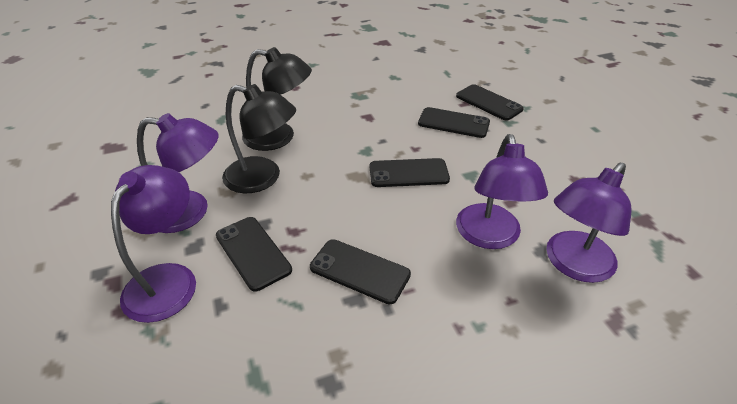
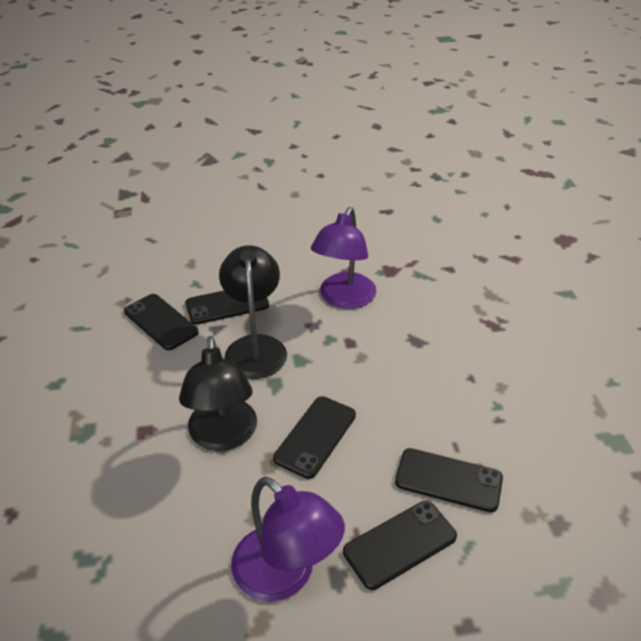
purple lamp: [111,165,196,323] [137,113,219,233] [456,134,548,249] [547,163,632,283] = 4 -> [231,476,345,602] [311,207,377,309] = 2

